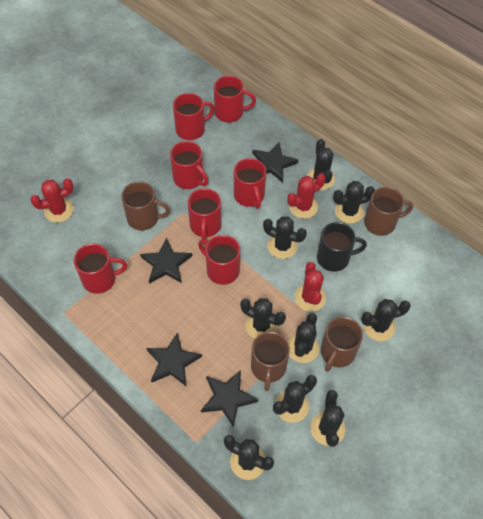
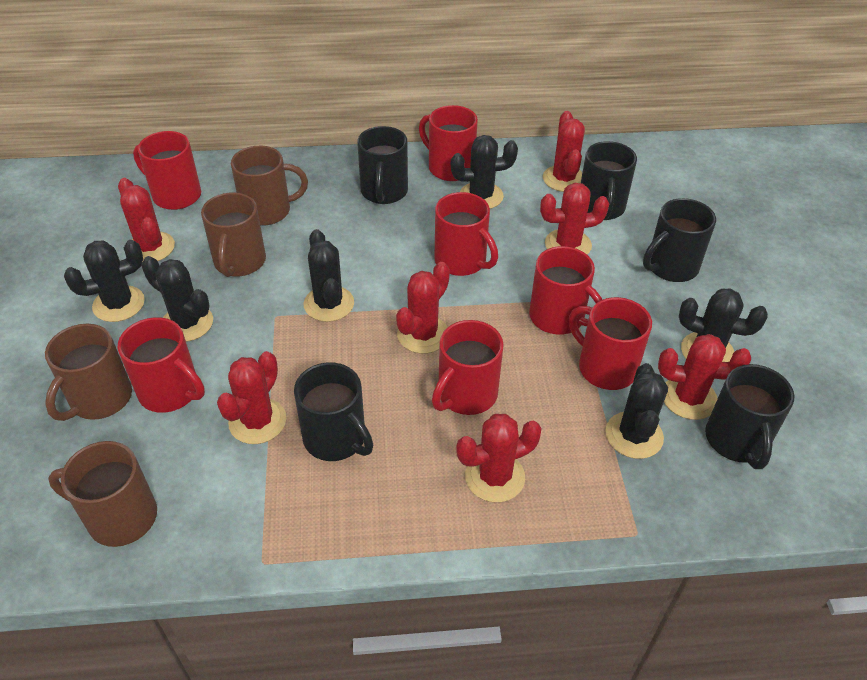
black cactus: [224,435,274,480] [240,298,286,339] [263,216,307,259] [273,375,317,423] [288,313,319,363] [307,139,335,190] [310,390,345,447] [333,181,375,224] [361,299,411,341] = 9 -> [64,240,145,322] [142,256,213,342] [303,229,354,322] [451,135,518,209] [605,363,668,459] [679,289,768,362] = 6
black mug: [317,222,367,272] = 1 -> [294,362,373,461] [357,126,408,204] [581,141,637,220] [643,198,716,282] [705,364,794,469] = 5
black star: [140,238,192,284] [146,333,202,386] [201,370,258,428] [252,143,298,183] = 4 -> none = 0
red cactus: [30,178,74,223] [287,173,326,219] [294,262,326,312] = 3 -> [118,178,175,261] [217,351,286,444] [396,262,450,354] [456,414,542,502] [540,183,609,255] [543,111,585,192] [658,334,751,420] = 7

